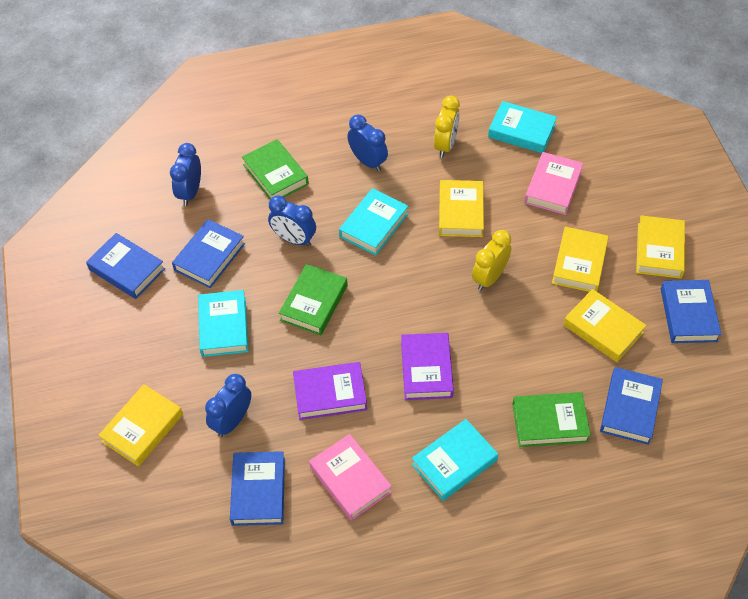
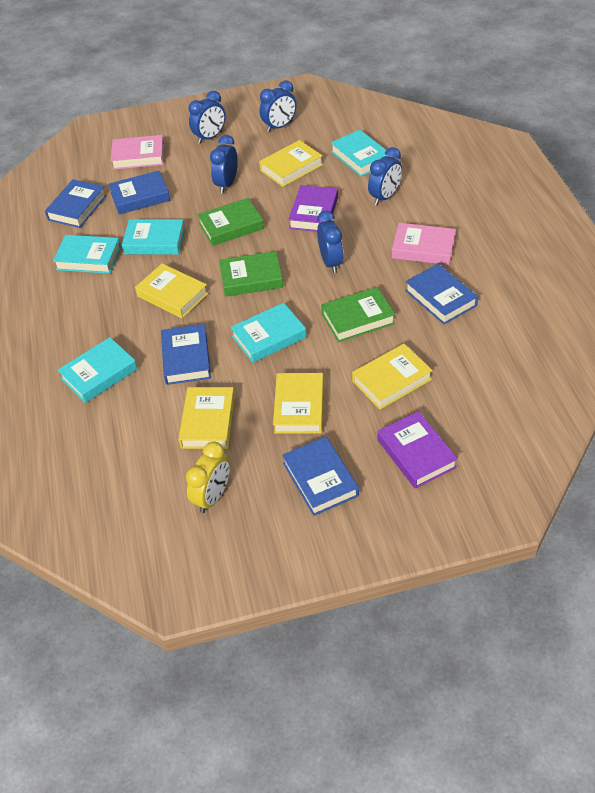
blue clock: [170,143,201,206] [205,374,251,437] [268,195,316,247] [347,115,388,172] = 4 -> [189,91,226,144] [210,135,238,193] [259,80,297,132] [317,211,343,273] [368,147,402,205] = 5
turquoise book: [198,290,249,357] [339,188,408,255] [412,419,498,501] [488,101,557,153] = 4 -> [53,235,121,274] [58,337,137,403] [122,219,185,255] [230,303,306,363] [331,130,390,177] = 5
yellow clock: [434,96,460,158] [472,230,511,291] = 2 -> [186,442,230,513] = 1

